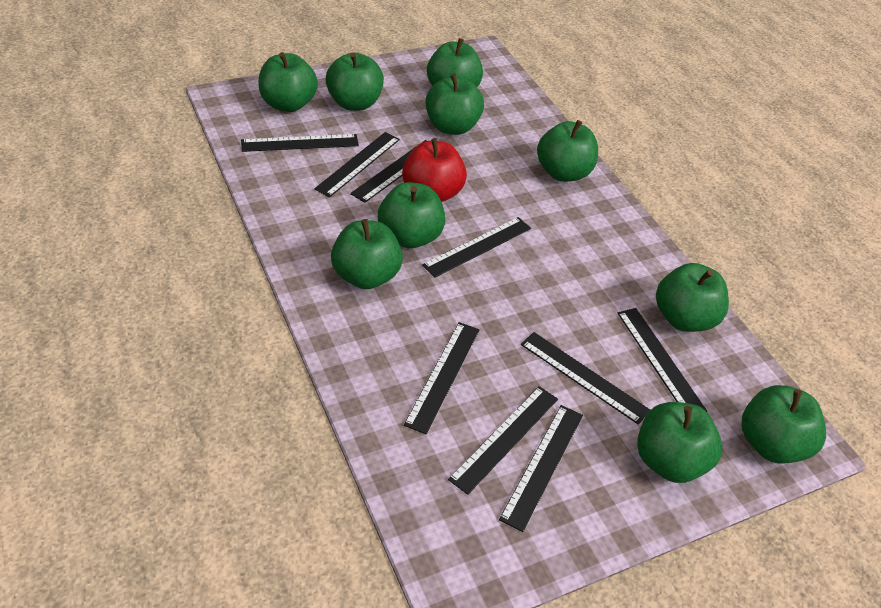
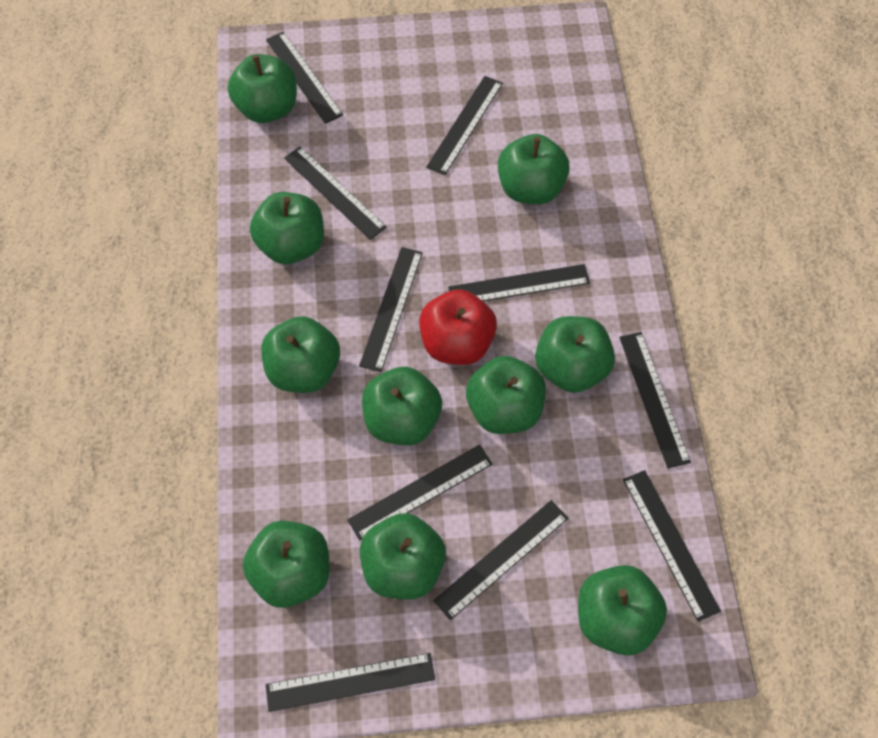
black ruler: [241,134,359,152] [314,132,400,197] [350,140,427,203] [404,322,479,434] [422,217,531,278] [448,386,558,495] [499,405,583,532] [521,332,650,424] [617,308,707,412] = 9 -> [266,32,343,124] [266,653,435,712] [284,146,387,240] [347,444,493,541] [359,247,423,372] [426,76,503,175] [433,500,568,620] [448,264,590,301] [619,332,691,468] [623,470,721,622] = 10

